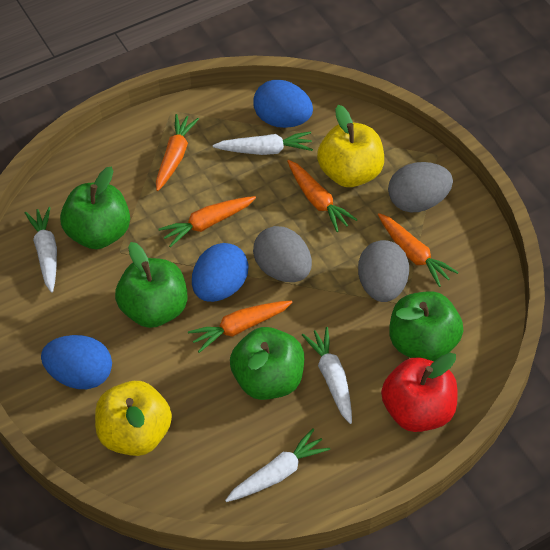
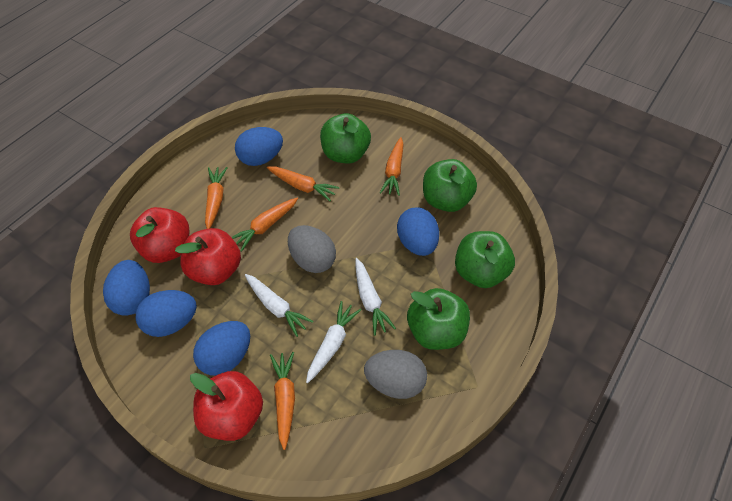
blue egg: [41,335,112,389] [192,243,249,302] [253,80,313,128] = 3 -> [103,260,150,316] [136,290,197,337] [193,321,250,376] [235,127,283,166] [397,207,439,256] = 5
grey egg: [253,226,312,282] [358,240,409,302] [388,162,453,212] = 3 -> [288,225,336,273] [364,350,427,399] = 2
red apple: [381,353,457,432] = 1 -> [130,207,189,263] [175,228,241,285] [190,371,263,441] = 3
white carrot: [25,207,57,293] [213,131,313,155] [225,429,330,502] [302,327,352,424] = 4 -> [245,274,314,337] [306,301,361,383] [355,258,396,336] = 3
yellow apple: [95,381,172,456] [317,105,384,187] = 2 -> none = 0

